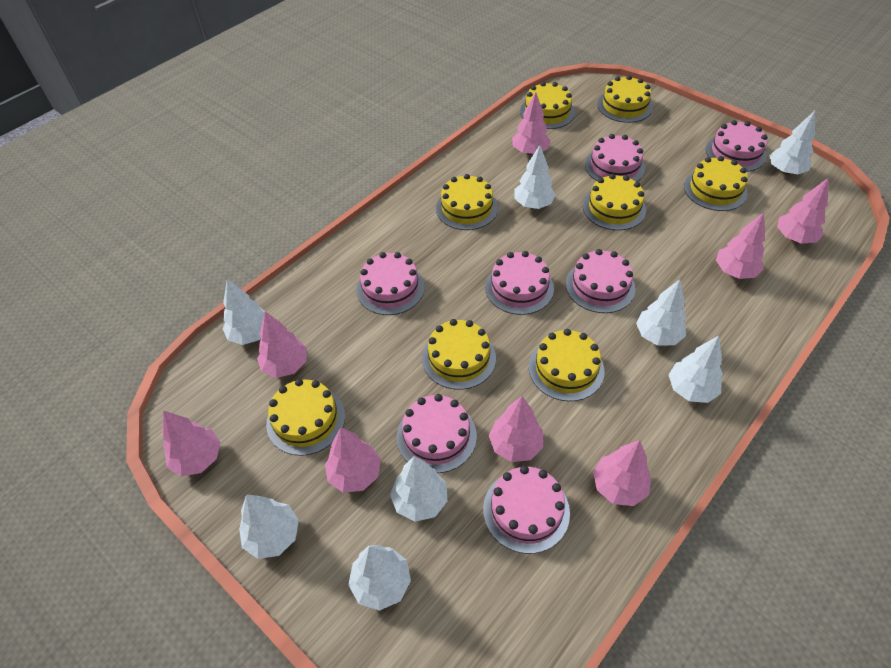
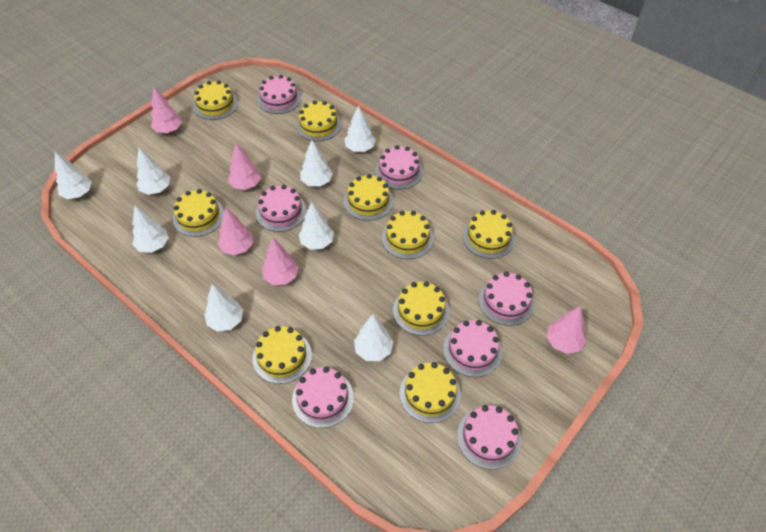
pink tree: [162,411,220,476] [257,311,307,378] [325,427,381,493] [489,396,543,462] [512,92,551,155] [593,440,651,506] [716,212,765,279] [777,178,828,244] = 8 -> [151,87,182,133] [218,207,253,255] [228,143,261,190] [262,238,299,285] [547,306,587,354] = 5
yellow cake: [266,379,345,456] [422,319,496,390] [436,174,498,230] [520,82,575,129] [529,329,604,401] [583,174,646,230] [597,75,653,123] [684,156,748,211] = 8 -> [173,189,224,237] [193,81,238,120] [253,326,312,384] [296,100,341,141] [344,174,394,221] [382,211,434,259] [393,281,449,336] [399,362,461,423] [463,210,515,259] = 9

